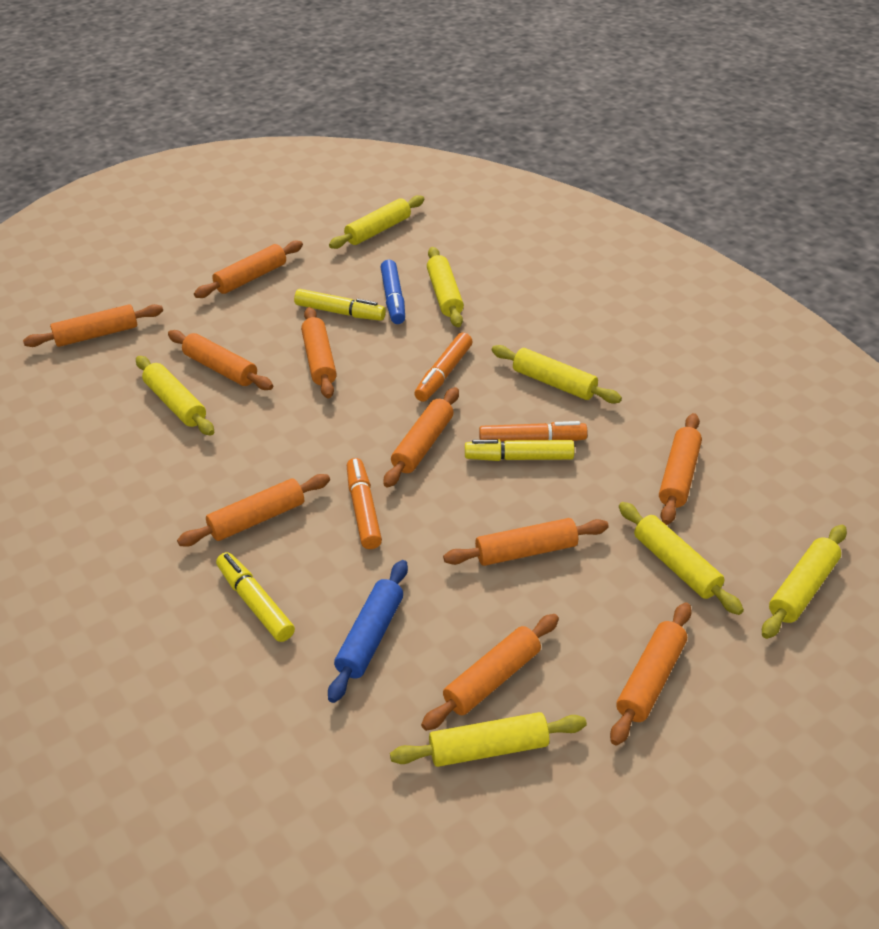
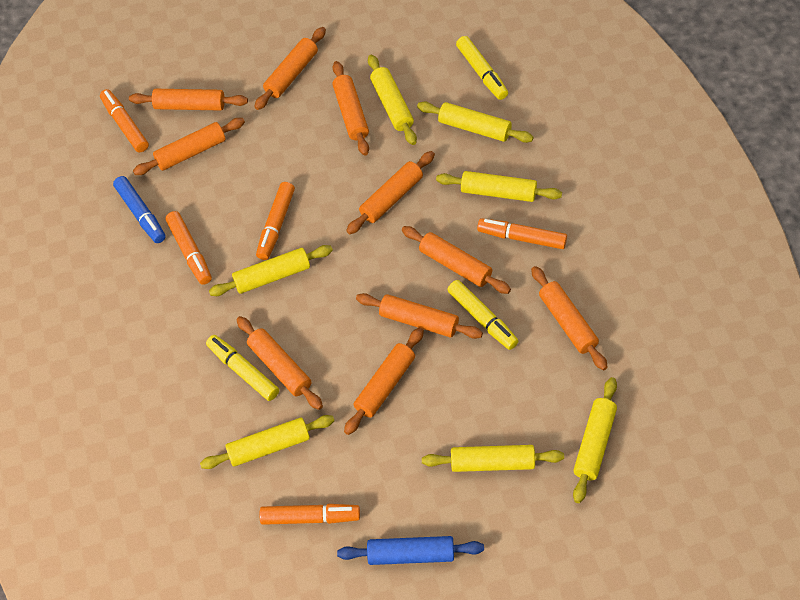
orange marker: [347,458,382,549] [414,332,473,402] [479,421,588,441] = 3 -> [100,89,149,152] [166,211,212,285] [256,182,295,260] [259,504,360,525] [477,218,567,249] = 5

